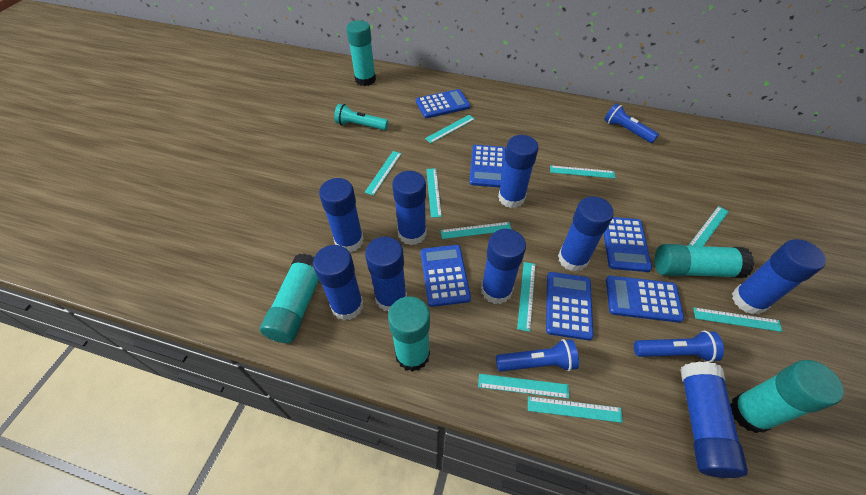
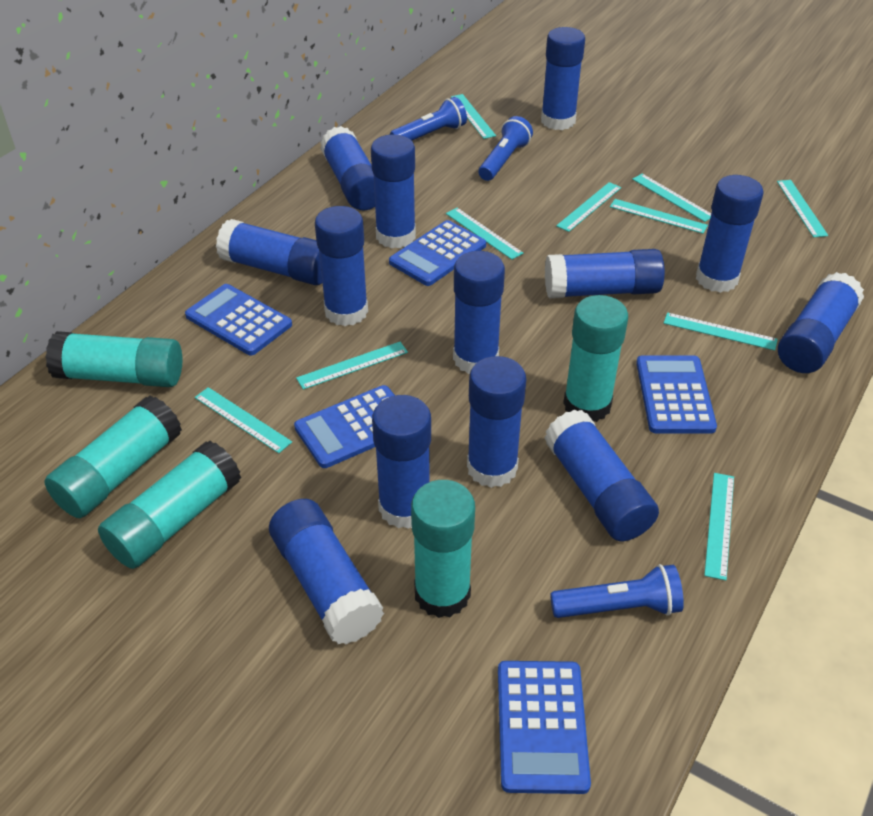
blue calculator: [416,89,470,118] [421,245,471,307] [469,145,506,188] [546,272,594,341] [603,217,652,272] [606,276,684,323] = 6 -> [185,284,292,356] [294,385,395,468] [389,220,486,286] [498,661,591,794] [636,355,717,434] = 5
blue glue stick: [313,245,363,320] [319,178,364,253] [365,236,407,311] [392,171,426,245] [481,229,526,304] [498,135,539,208] [558,196,614,272] [680,362,748,478] [732,239,826,315] = 9 -> [216,219,322,286] [269,499,384,644] [315,206,368,326] [320,126,375,210] [371,135,416,248] [372,395,431,529] [453,251,505,374] [467,356,526,488] [541,27,585,130] [544,409,659,541] [545,249,665,299] [696,175,764,293] [778,272,864,373] = 13
turquoise flashlight: [334,104,388,130] = 1 -> none = 0

